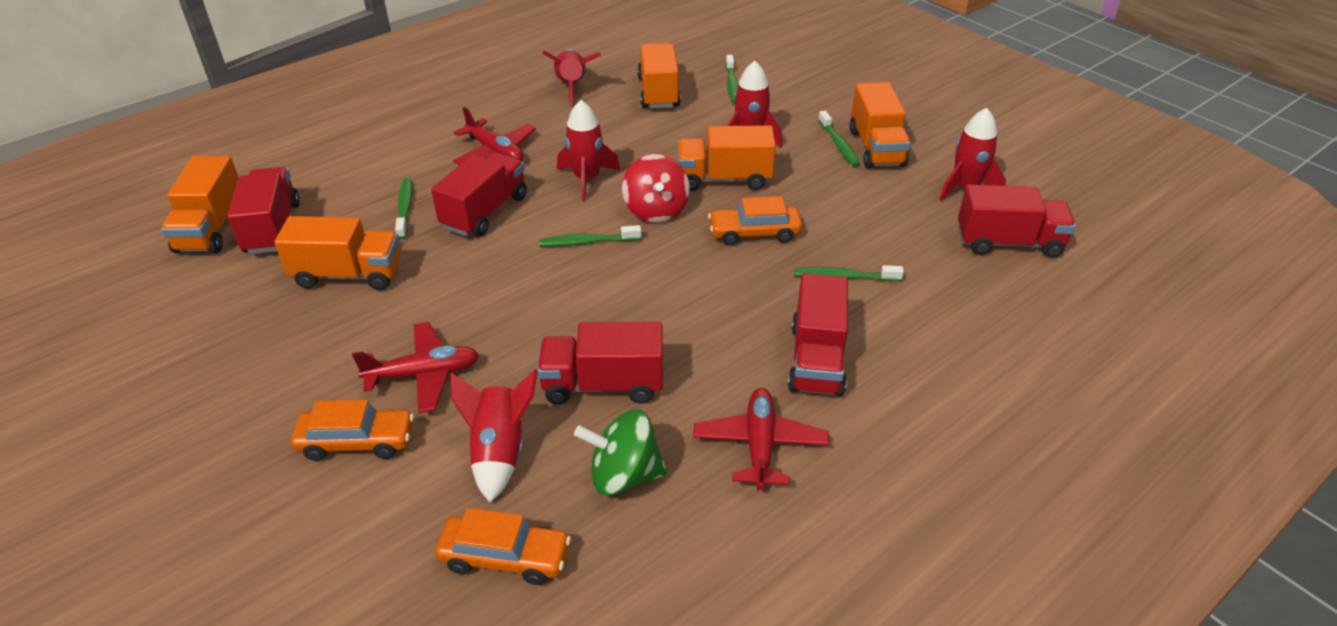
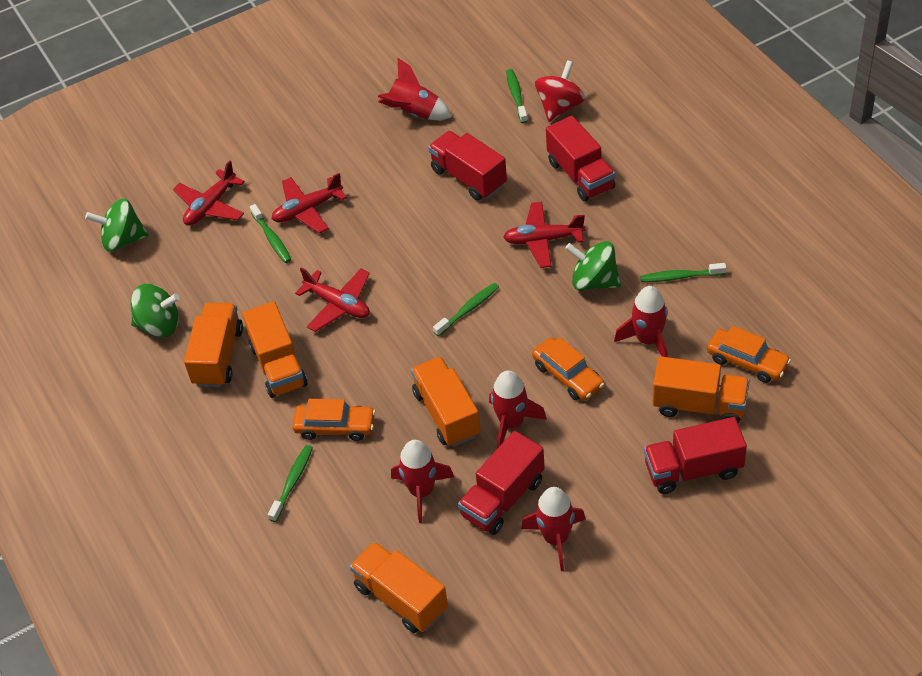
green spinning top: [574,409,667,496] = 1 -> [85,198,149,252] [130,284,180,337] [565,241,621,291] = 3
red plane: [352,322,479,413] [453,107,536,165] [693,388,829,490] = 3 -> [173,161,245,226] [272,173,347,234] [295,267,370,332] [503,202,585,268] = 4
red truck: [227,167,300,254] [431,153,527,236] [537,322,663,404] [788,273,848,397] [958,185,1076,258] = 5 -> [428,131,507,201] [458,431,545,535] [546,116,615,202] [644,417,747,494] = 4

